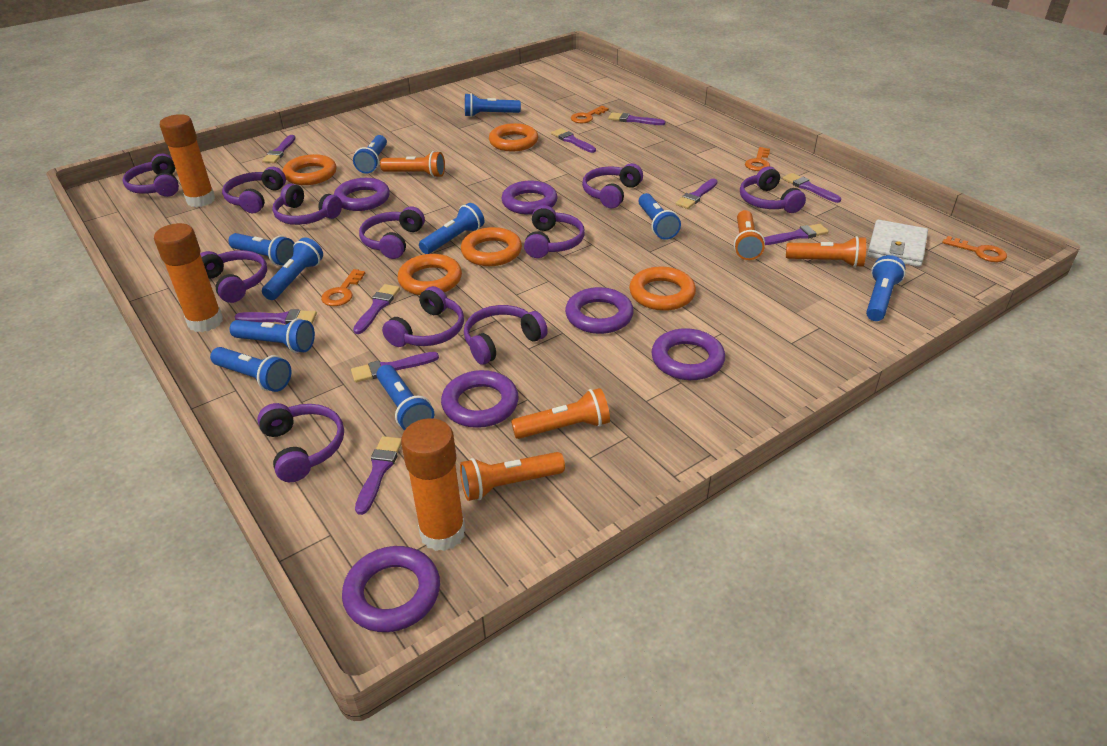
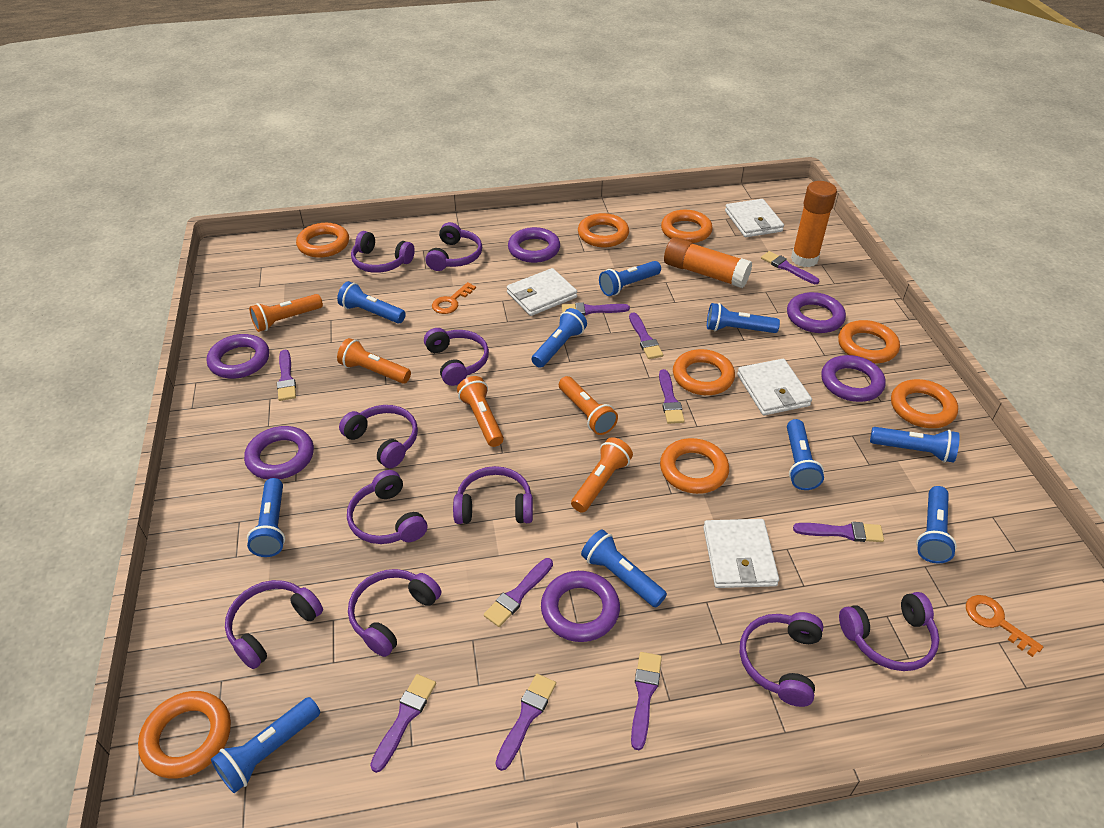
orange glue stick: [154,223,223,332] [160,114,215,207] [401,418,466,551] = 3 -> [664,237,752,288] [791,181,837,267] = 2
orange key: [321,269,365,306] [571,106,609,123] [745,147,770,171] [942,236,1007,262] = 4 -> [432,282,476,314] [966,595,1043,657] = 2
orange ring: [283,154,337,185] [398,254,462,295] [461,227,522,266] [489,123,538,151] [629,267,696,311] = 5 -> [138,691,231,779] [296,223,349,258] [578,213,629,247] [660,438,729,494] [661,210,713,243] [673,349,735,395] [838,320,900,364] [891,379,958,428] = 8
purple headphones: [123,154,179,197] [200,250,267,303] [222,167,286,213] [257,403,344,482] [272,183,342,225] [359,206,425,259] [382,286,464,347] [464,305,548,365] [524,205,585,258] [582,163,643,208] [740,166,806,213] = 11 -> [225,580,323,669] [339,405,418,468] [347,470,427,544] [348,569,441,657] [351,231,415,273] [424,328,489,386] [426,222,482,271] [453,466,533,524] [740,612,823,707] [839,592,939,671] = 10
white wallet: [867,220,928,267] = 1 -> [507,268,577,316] [703,519,779,588] [725,199,784,237] [737,359,812,415] = 4

